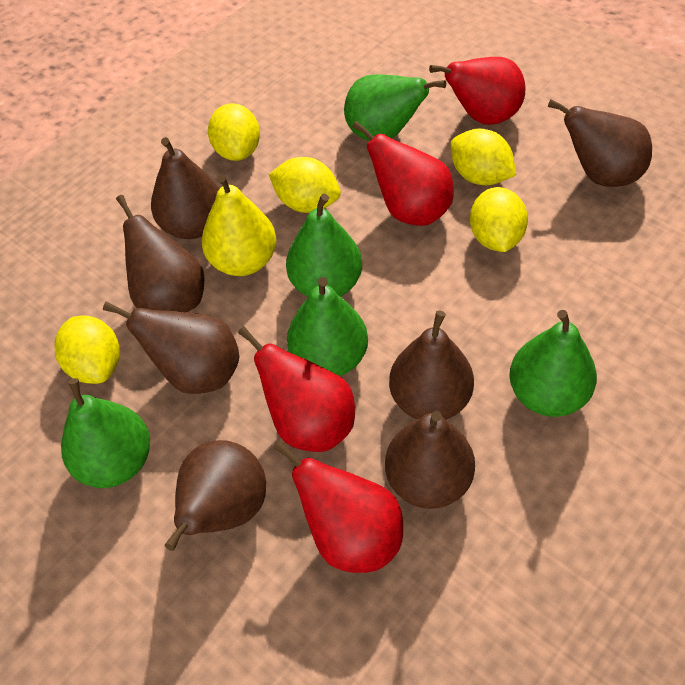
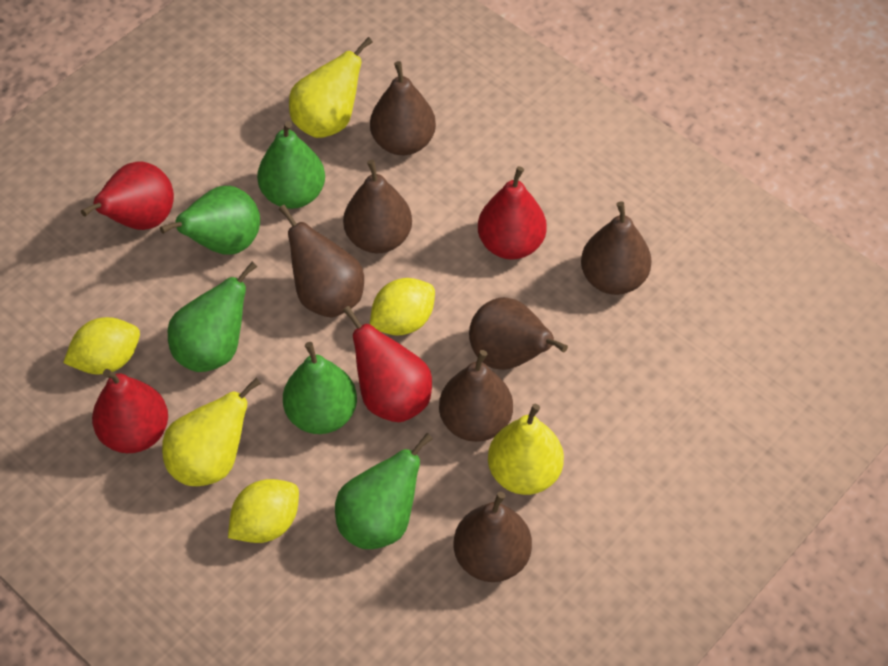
yellow lemon: [54,316,120,384] [208,103,260,161] [269,157,341,213] [450,129,516,185] [470,187,528,252] = 5 -> [63,317,140,374] [228,479,299,543] [370,278,435,336] = 3
yellow pear: [201,174,277,276] = 1 -> [162,378,261,486] [289,37,373,138] [488,404,564,495] = 3

